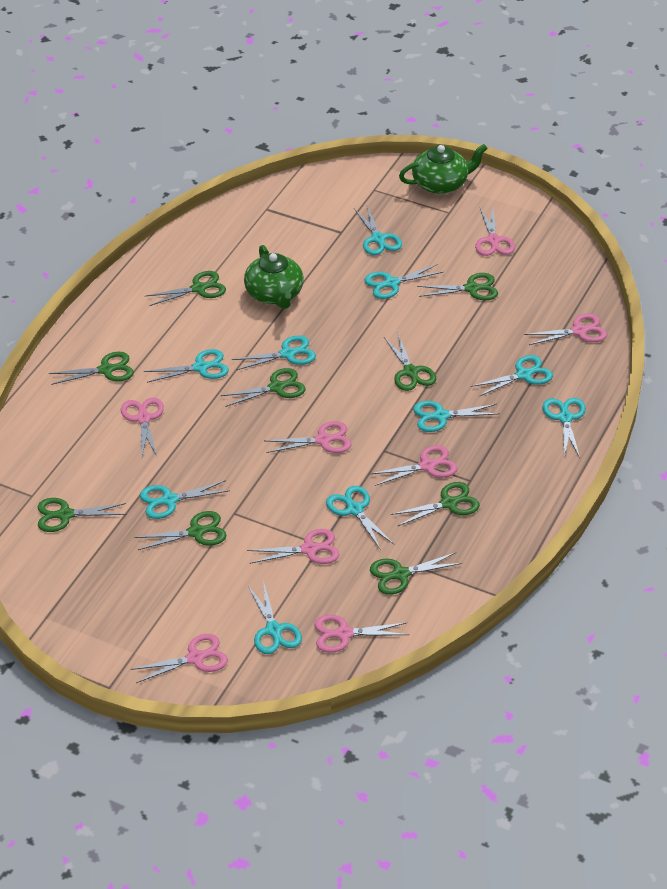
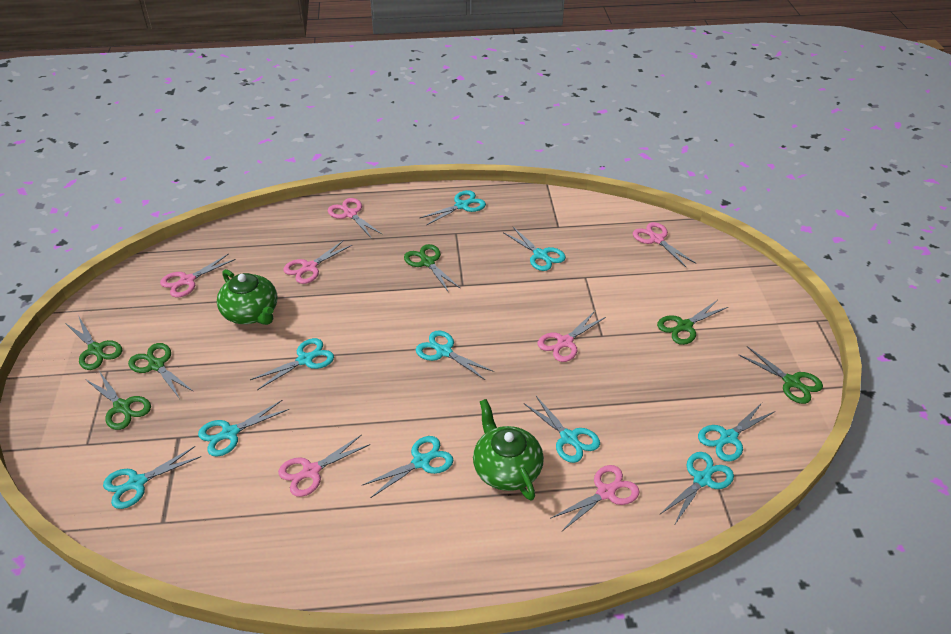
green scissors: [38,498,127,532] [49,352,134,385] [134,511,226,550] [146,271,226,306] [220,368,306,407] [370,552,462,595] [384,334,436,391] [391,482,480,526] [417,273,498,300] = 9 -> [65,317,122,370] [85,371,151,430] [128,343,194,399] [404,244,460,293] [657,300,728,345] [738,346,823,404] = 6
pink scissors: [121,397,164,456] [131,634,228,683] [247,529,340,564] [265,421,352,453] [314,615,409,653] [370,445,457,486] [475,207,515,256] [524,314,607,345] = 8 -> [160,253,236,297] [278,435,370,497] [283,240,352,284] [328,198,383,239] [538,311,606,362] [550,465,639,531] [633,222,696,268] = 7

